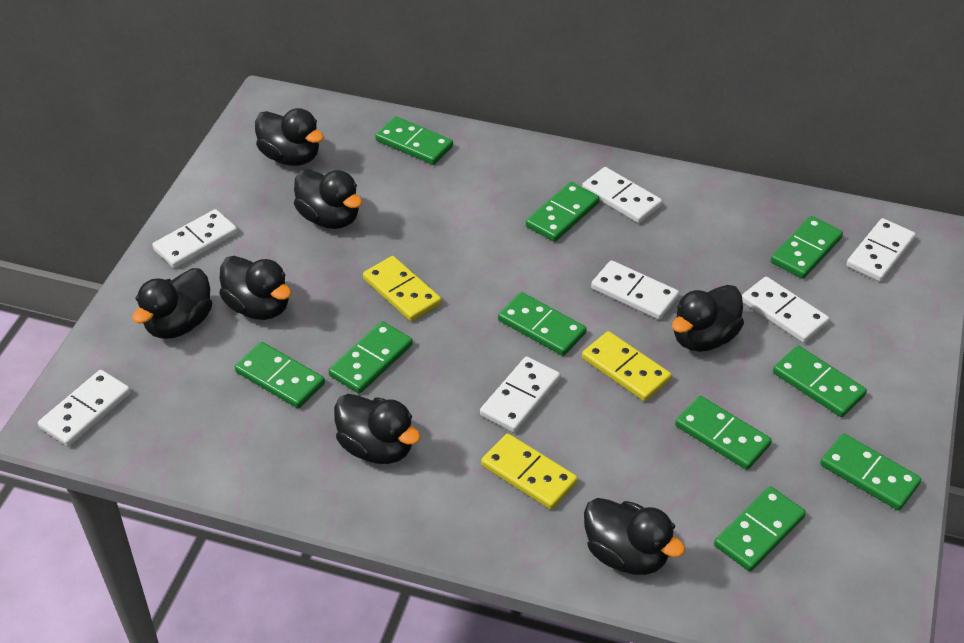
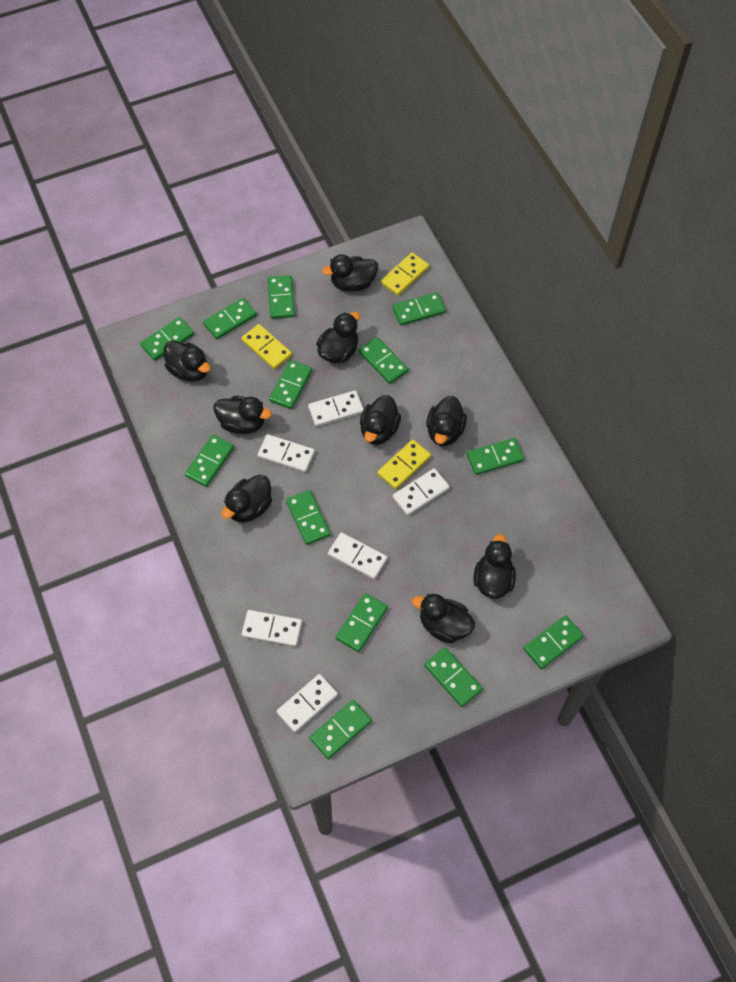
black duck: [132,268,212,339] [219,256,291,320] [255,108,324,166] [294,169,362,229] [334,394,421,464] [584,498,685,575] [672,285,744,352] = 7 -> [163,341,211,382] [213,396,272,434] [221,475,272,523] [316,312,360,363] [322,254,378,292] [360,395,401,445] [412,594,475,643] [427,396,467,446] [473,534,516,599] = 9
green domino: [235,342,325,408] [328,321,413,394] [375,116,453,165] [498,292,586,356] [526,182,600,242] [675,396,772,470] [714,486,806,571] [771,216,843,279] [773,346,867,417] [820,434,921,510] = 10 -> [140,317,194,361] [185,435,234,487] [203,298,257,339] [268,275,295,319] [269,360,312,409] [286,490,331,545] [310,700,372,759] [336,593,388,652] [359,337,408,384] [392,292,446,326] [424,647,483,707] [467,438,524,475] [523,615,584,669] = 13
white domino: [38,370,131,447] [153,209,238,268] [480,356,560,433] [582,167,662,223] [591,260,679,320] [742,277,829,343] [846,218,916,282] = 7 -> [241,610,302,647] [257,434,315,473] [276,674,338,733] [308,390,364,427] [328,532,388,579] [392,468,450,516] = 6

